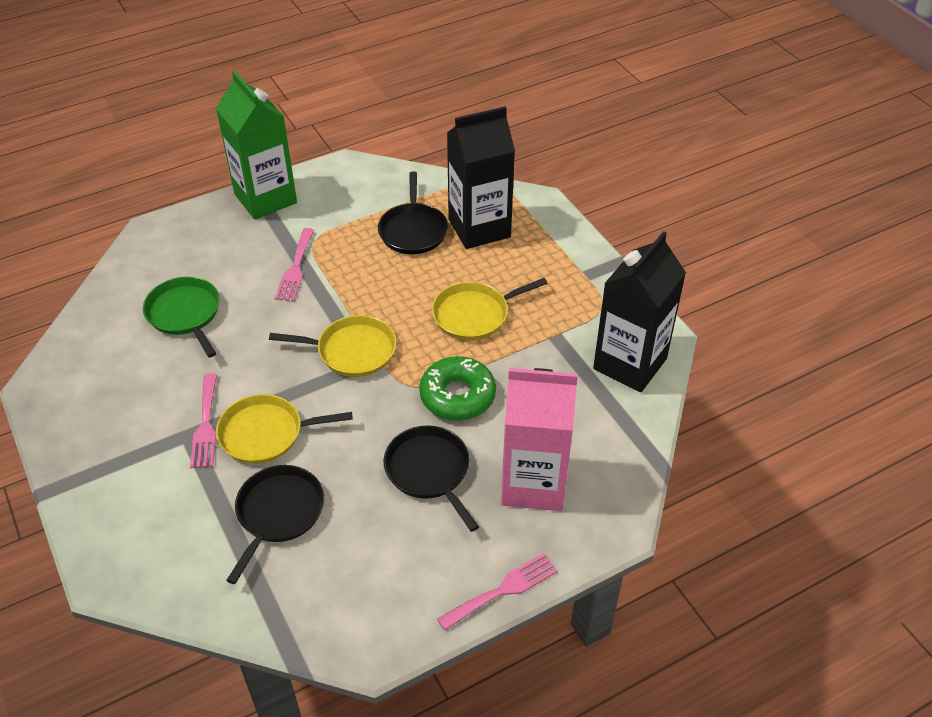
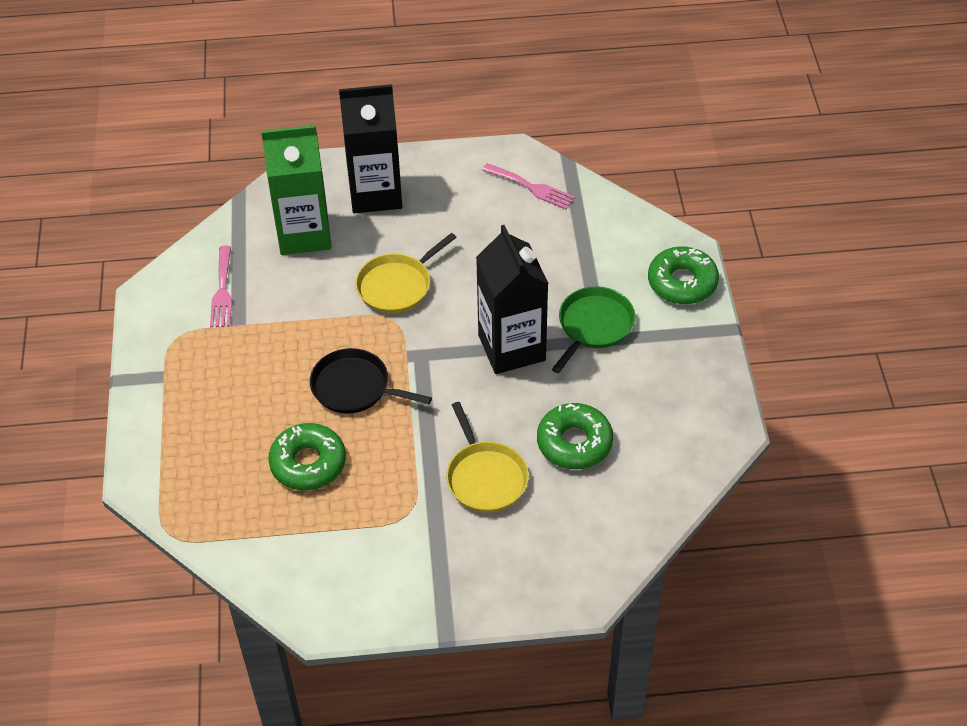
black pan: [226,465,324,584] [378,171,448,254] [384,426,479,532] = 3 -> [310,348,432,414] = 1
green donut: [419,356,496,420] = 1 -> [268,423,346,490] [537,403,613,469] [648,246,719,304] = 3
pink carton: [501,368,578,511] = 1 -> none = 0
pink fork: [190,373,217,468] [275,228,314,301] [437,553,558,631] = 3 -> [210,245,232,327] [482,163,575,210] = 2
yellow pan: [216,394,353,464] [269,315,396,377] [432,278,548,340] = 3 -> [355,233,457,313] [446,402,529,513] = 2

